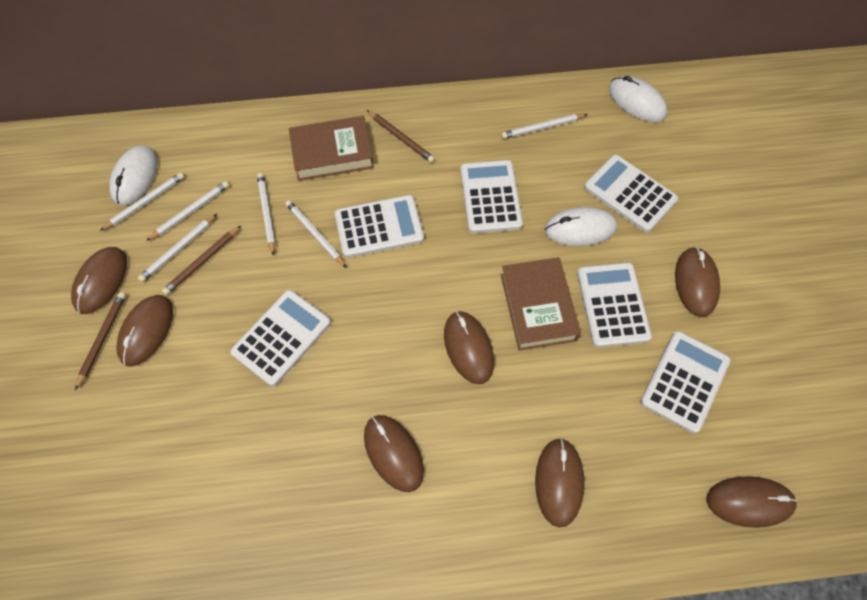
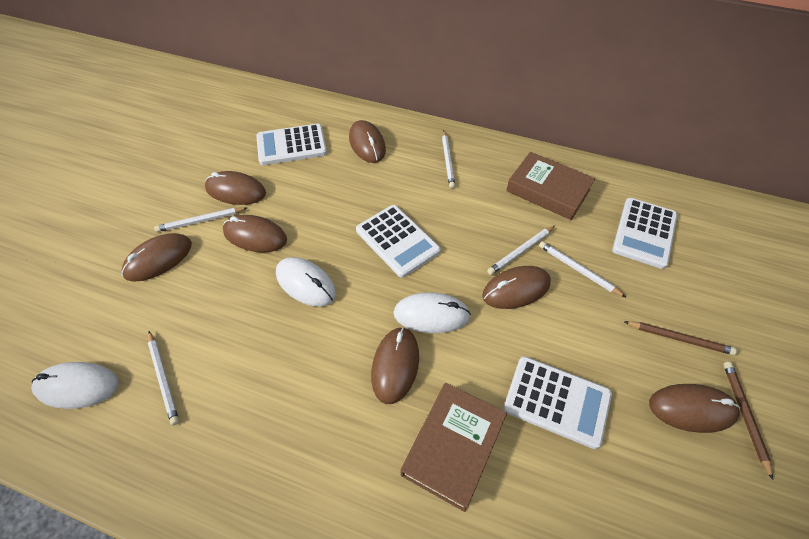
brown pencil: [75,292,126,390] [162,226,241,295] [367,110,435,163] = 3 -> [624,321,737,355] [723,362,773,480] = 2
white calculator: [230,290,331,386] [335,195,424,258] [460,160,523,233] [577,262,652,347] [584,155,678,232] [640,331,731,434] = 6 -> [256,124,327,165] [356,205,441,278] [504,356,612,449] [612,198,677,269] = 4
white pencil: [100,172,184,231] [137,214,217,282] [146,181,229,241] [257,173,275,256] [285,200,347,268] [501,114,587,139] = 6 -> [148,331,179,426] [154,207,247,232] [442,130,455,188] [487,226,555,275] [539,241,626,297] = 5

